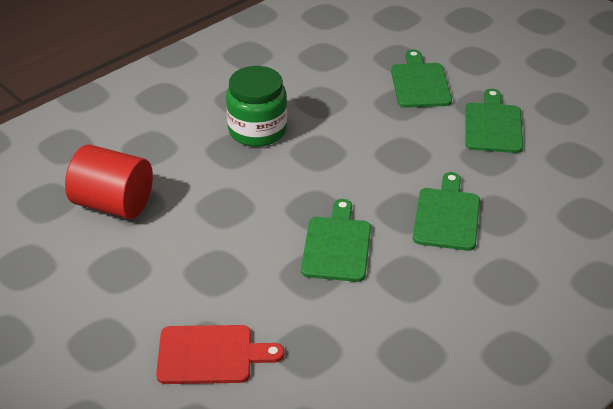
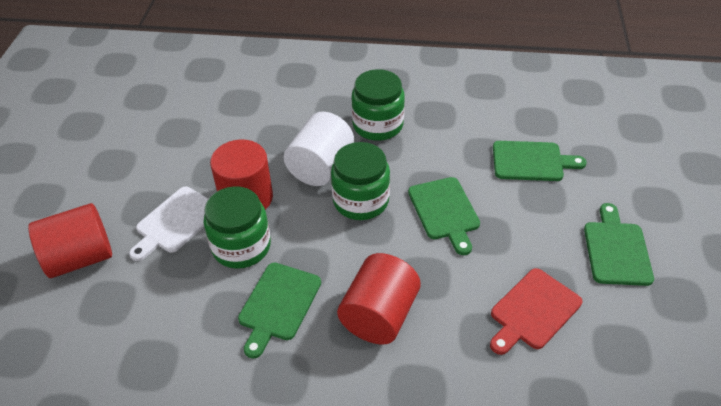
green jar: [226,66,287,147] = 1 -> [204,186,271,269] [331,142,390,220] [351,69,405,141] = 3
red cylinder: [65,145,153,219] = 1 -> [28,203,112,278] [210,139,273,210] [337,253,421,345] = 3
white cutting board: none = 0 -> [129,187,208,261] = 1
white cylinder: none = 0 -> [283,112,354,186] = 1

